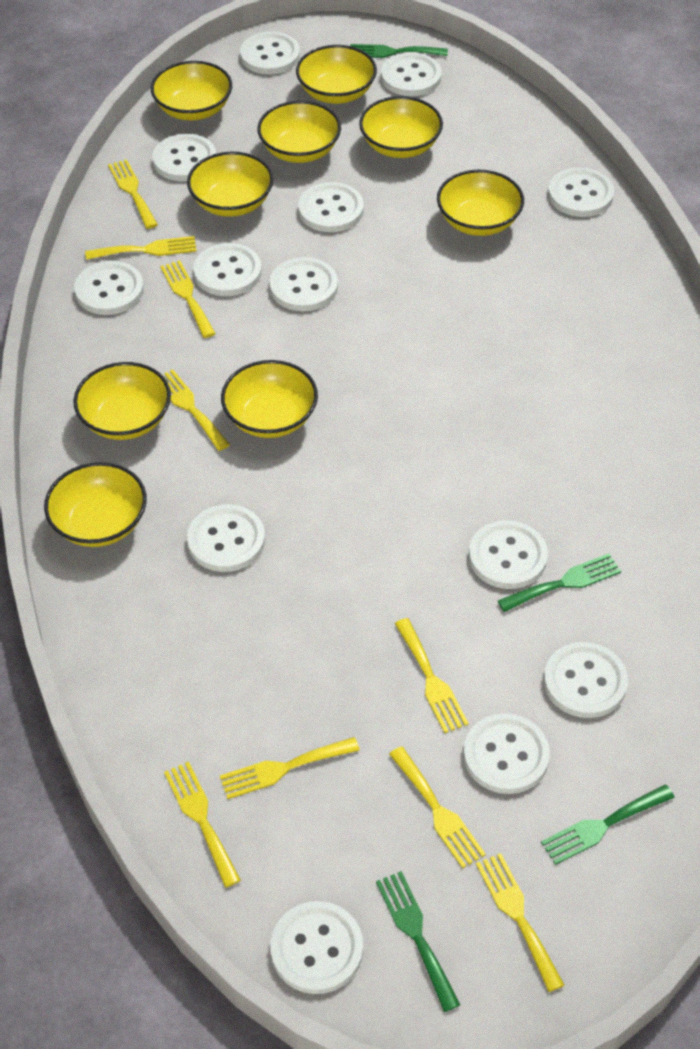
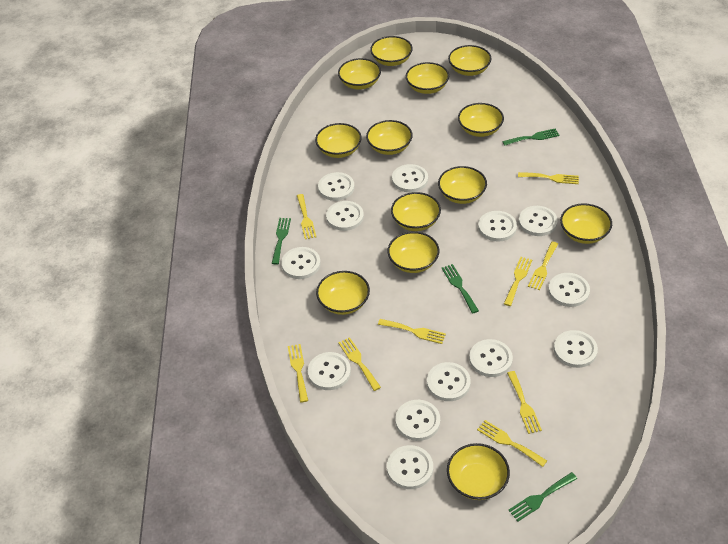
yellow bowl: [44,462,147,547] [73,362,171,440] [151,61,232,121] [187,152,273,217] [221,360,318,438] [258,101,341,163] [296,45,377,104] [359,96,443,158] [437,170,524,236] = 9 -> [315,123,362,158] [316,271,370,315] [338,58,381,90] [366,120,413,155] [370,36,413,66] [387,232,439,273] [391,192,441,231] [406,62,449,94] [438,166,487,204] [447,443,510,500] [448,45,492,76] [458,103,504,137] [560,203,612,244] = 13

